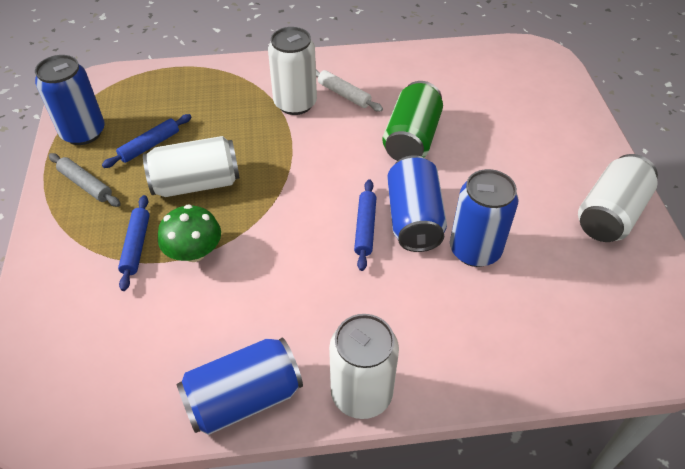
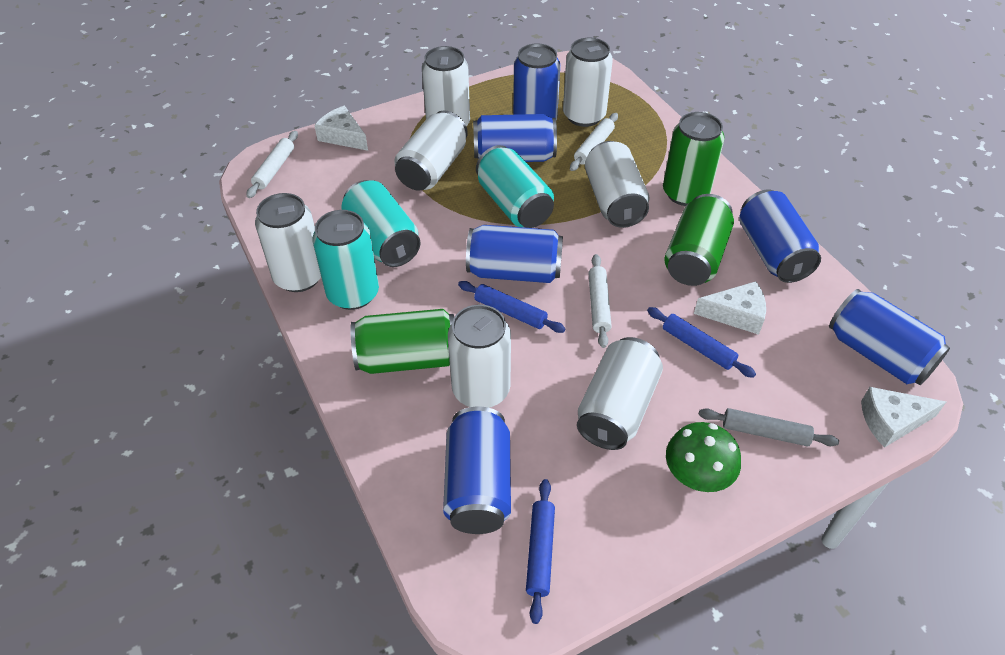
blue can: [35,55,105,145] [176,337,303,435] [387,155,447,252] [450,169,519,267] = 4 -> [443,407,511,534] [466,225,563,283] [473,114,557,162] [513,43,560,120] [739,190,821,283] [829,289,950,385] = 6
green can: [382,81,443,161] = 1 -> [350,309,454,374] [663,112,725,206] [664,194,734,286] = 3
turquoise can: none = 0 -> [312,210,379,310] [341,180,421,267] [476,145,554,228] = 3
white can: [143,136,240,197] [268,27,317,115] [329,314,399,419] [578,154,658,242] = 4 -> [255,193,321,292] [394,110,468,191] [422,46,470,126] [448,305,511,408] [563,38,613,127] [577,337,663,450] [585,141,650,228] = 7
white cheese: none = 0 -> [314,106,368,151] [694,281,766,335] [861,387,946,448] = 3
white rolling pin: [316,69,383,112] = 1 -> [246,131,298,198] [570,113,618,171] [588,254,612,348] = 3

